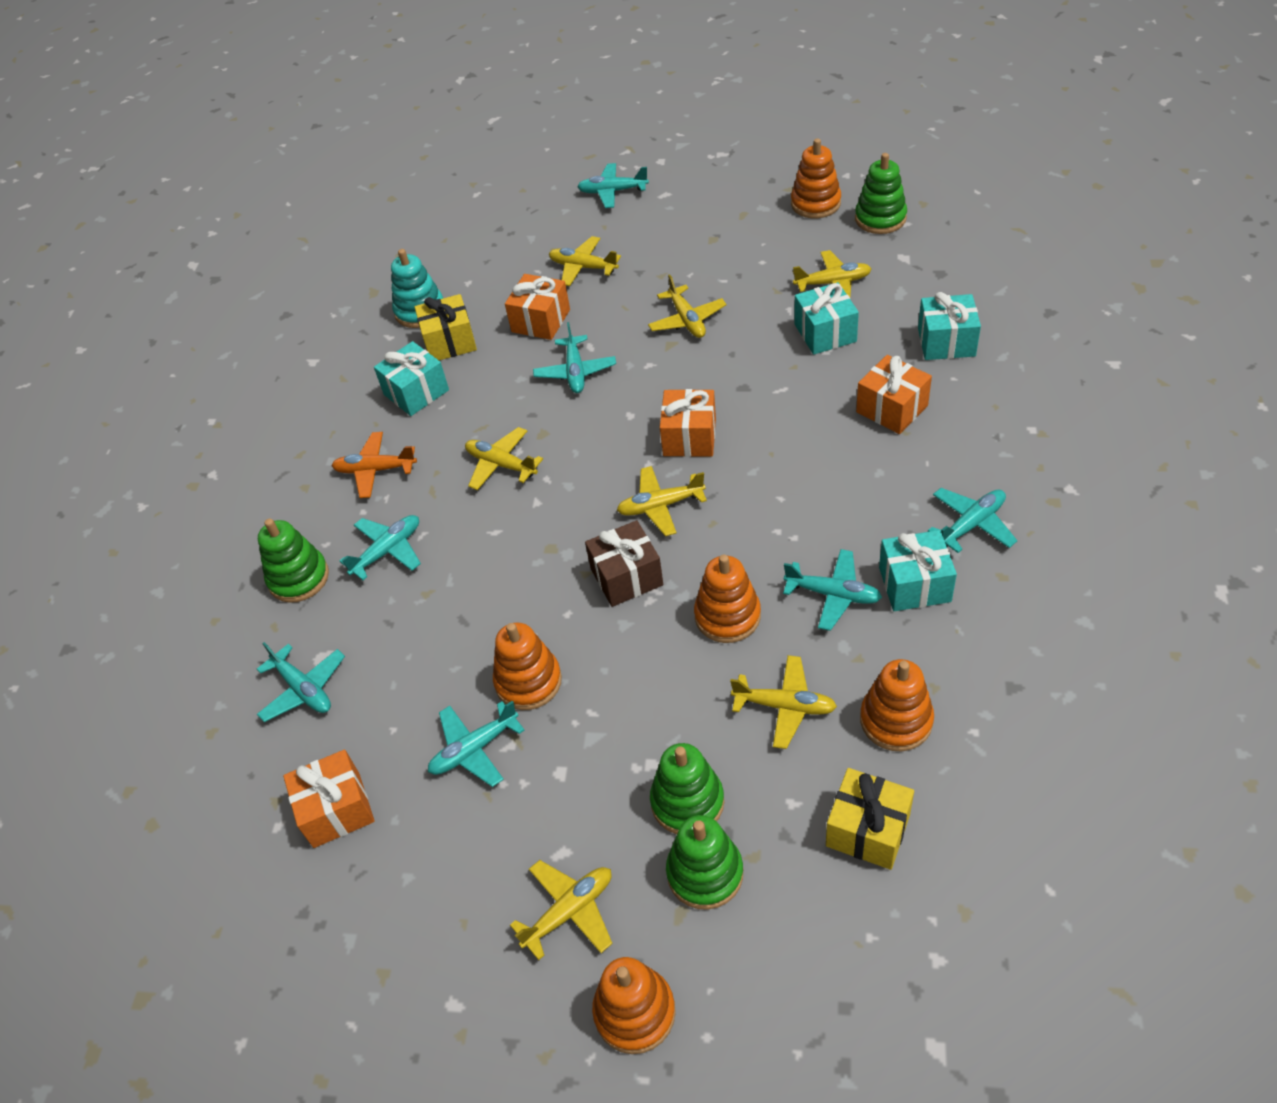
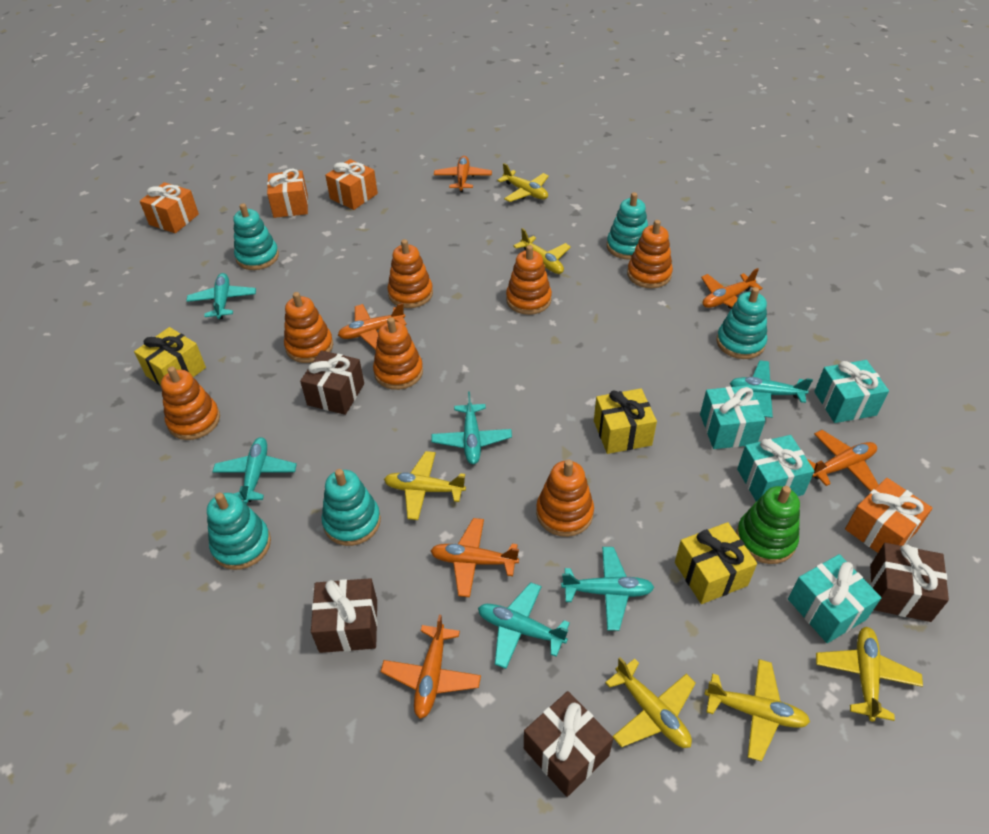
brown gift: [585,520,663,607] = 1 -> [300,350,364,415] [311,578,377,653] [524,691,613,797] [870,543,949,622] = 4
green stacking toy: [258,519,329,603] [650,743,724,834] [666,815,743,910] [855,153,907,234] = 4 -> [736,486,800,564] = 1
orange plane: [331,432,417,498] = 1 -> [338,303,407,350] [380,615,481,719] [430,518,519,597] [434,156,492,192] [701,268,763,309] [808,430,878,491] = 6
orange stacking toy: [493,622,562,710] [592,957,676,1054] [694,554,761,643] [791,138,841,218] [860,659,934,751] = 5 -> [161,366,220,440] [284,292,333,363] [373,317,423,390] [387,239,433,308] [506,245,552,315] [536,459,594,537] [627,220,673,288] = 7
turquoise plane: [257,642,345,722] [340,515,421,580] [428,701,525,787] [533,322,616,393] [577,163,649,208] [783,549,882,631] [928,488,1018,553] = 7 -> [186,273,256,319] [213,437,297,504] [431,392,512,464] [478,582,570,669] [561,547,654,631] [730,360,813,418] = 6
turquoise stacking toy: [391,249,443,328] = 1 -> [207,493,271,570] [233,203,279,270] [322,469,381,546] [607,192,648,260] [716,287,767,359] = 5
yellow gift: [415,294,477,360] [826,768,914,870] = 2 -> [134,327,206,386] [594,388,657,454] [675,522,757,604] = 3
yellow plane: [465,427,543,490] [510,860,613,960] [549,236,621,286] [617,466,707,536] [648,275,726,338] [730,655,837,749] [793,250,871,297] = 7 -> [384,451,466,520] [497,163,549,202] [513,228,571,274] [605,657,696,748] [705,659,810,761] [816,627,923,722] = 6

